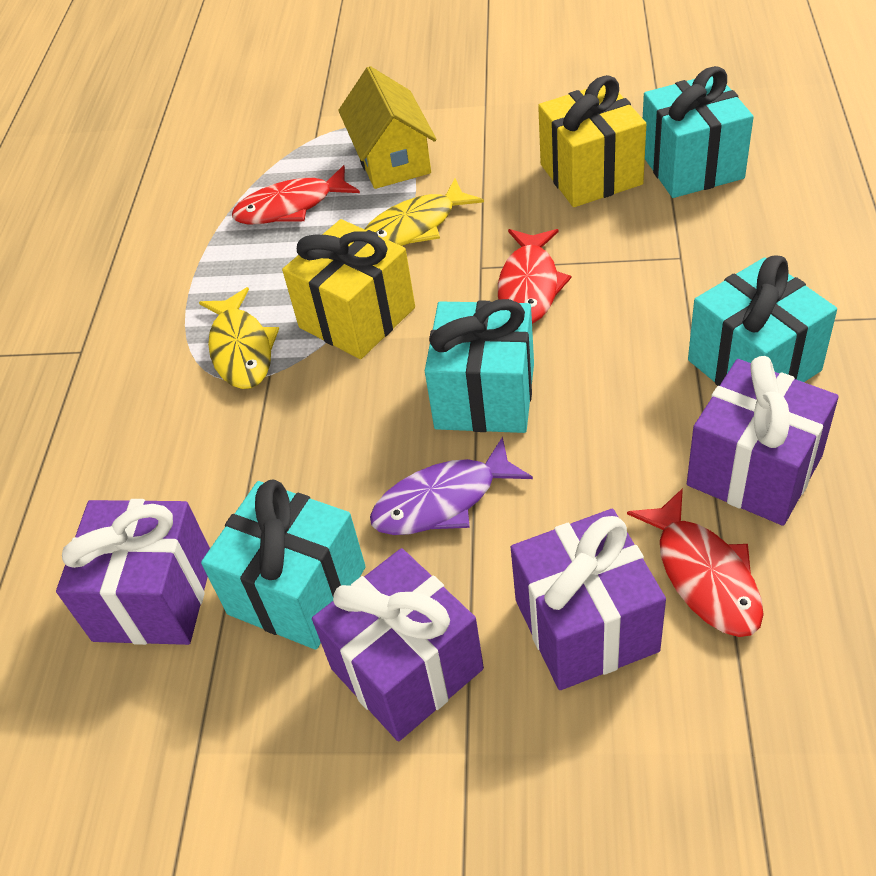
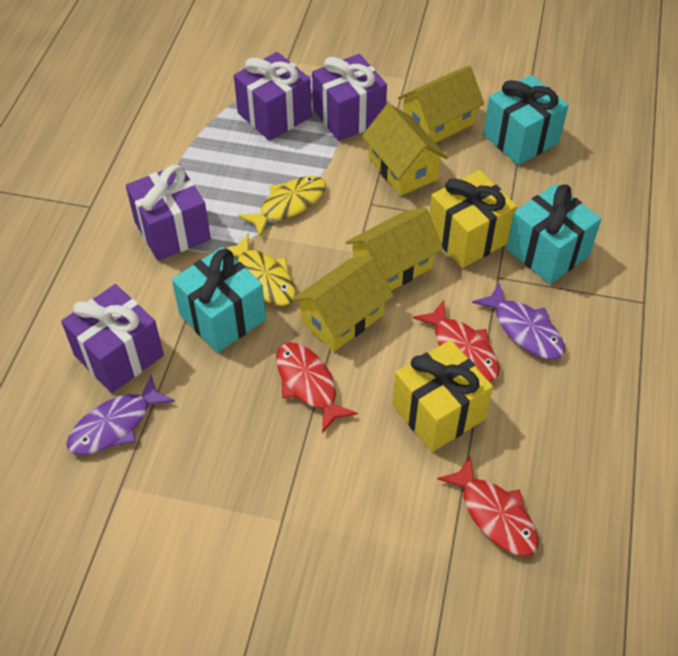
purple fish: [370,437,533,535] = 1 -> [66,375,175,455] [472,282,565,359] = 2
turquoise gift: [201,479,366,650] [425,299,534,433] [643,66,754,198] [688,255,837,386] = 4 -> [172,247,266,353] [483,75,569,165] [506,184,601,284] = 3
yellow house: [338,66,437,189] = 1 -> [292,256,393,352] [346,208,443,291] [362,104,448,196] [398,66,484,143] = 4

